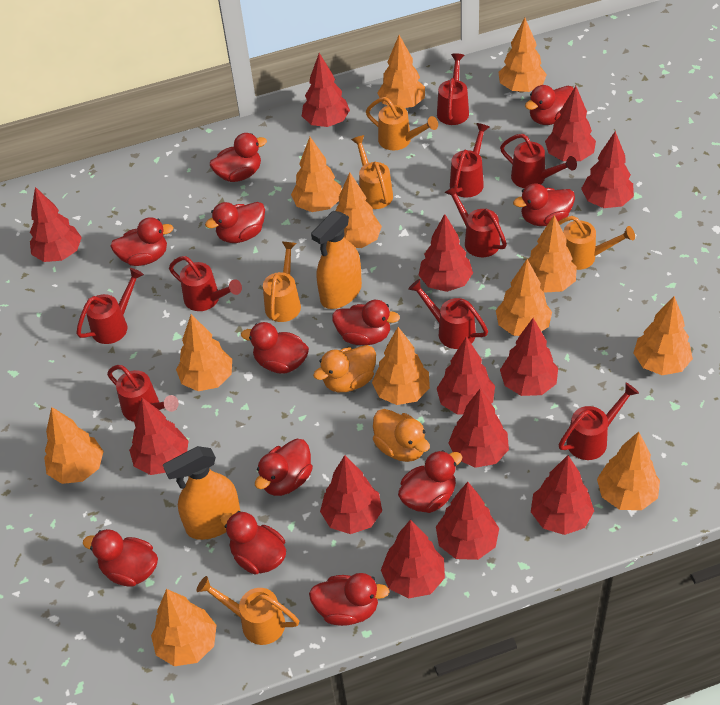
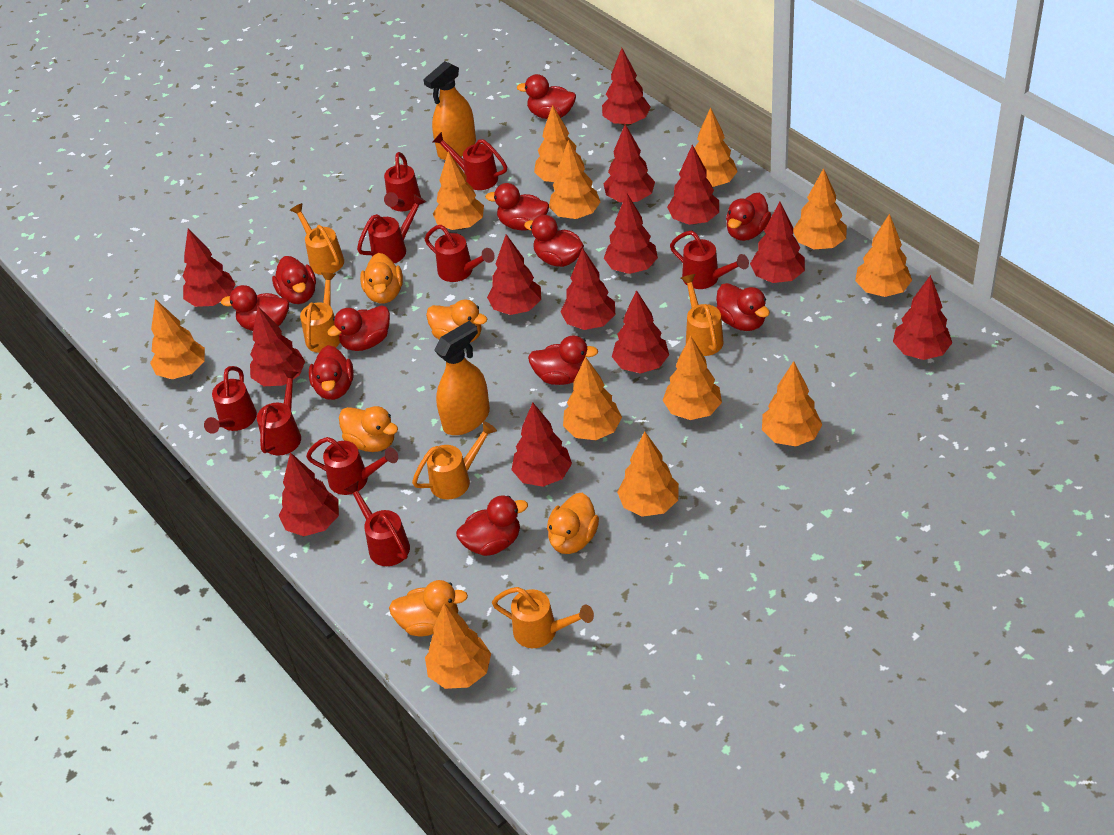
orange duck: [313,345,376,392] [373,409,430,462] = 2 -> [339,406,398,452] [360,253,403,304] [389,580,468,636] [426,300,487,342] [547,493,599,554] = 5
red duck: [83,529,158,587] [110,217,174,266] [205,202,265,243] [210,133,267,182] [220,511,286,575] [241,322,309,374] [255,439,313,496] [309,573,390,626] [332,300,400,345] [398,450,462,513] [513,183,575,226] [525,85,574,125] = 12 -> [221,285,289,331] [272,256,316,304] [309,345,354,400] [327,305,390,351] [456,496,528,556] [485,183,549,230] [517,74,576,119] [524,215,584,267] [528,335,598,385] [716,283,770,331] [726,193,771,241] = 11

